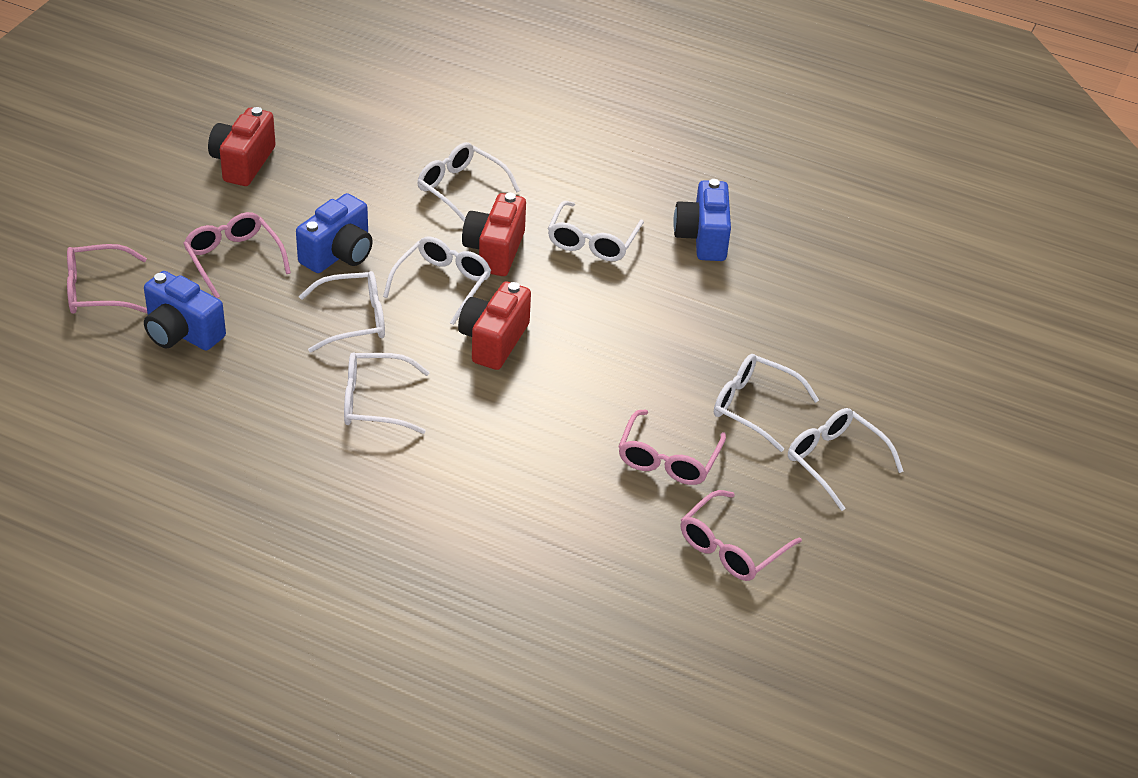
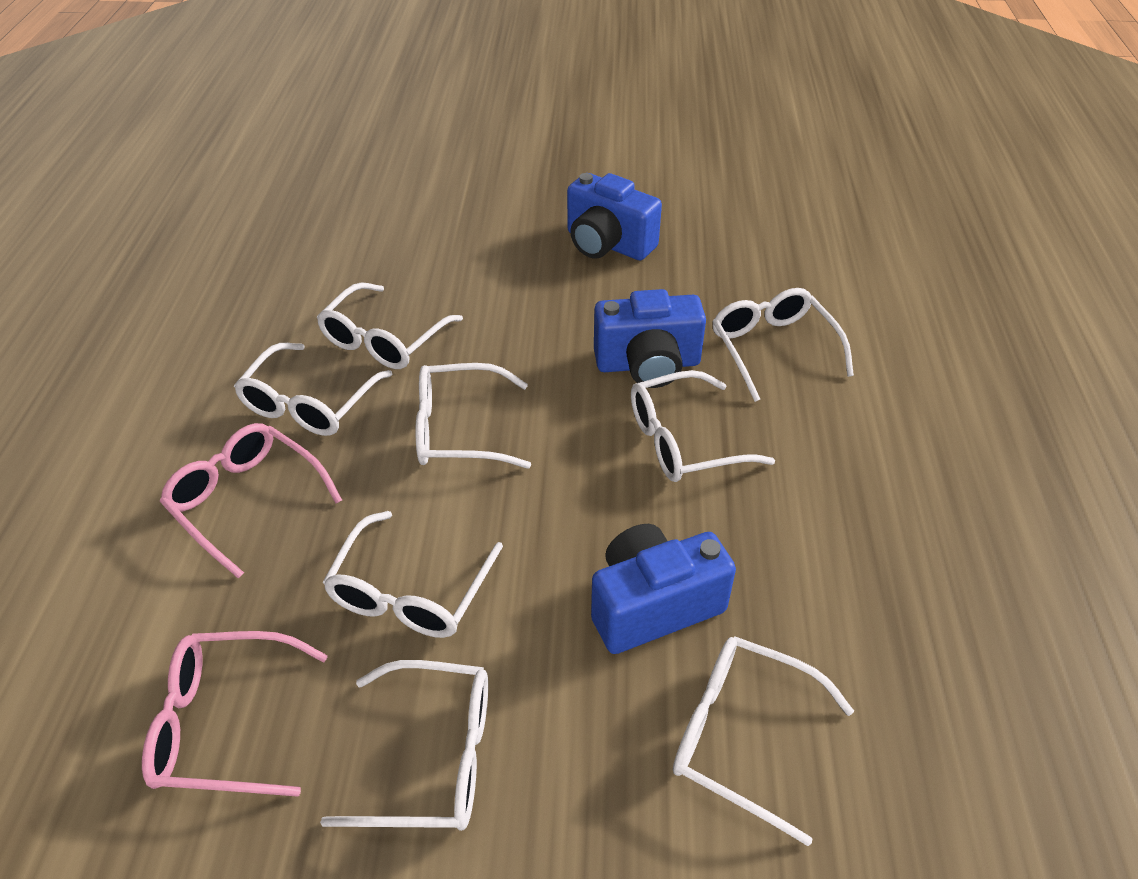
pink glasses: [67,244,147,314] [183,212,291,298] [618,410,726,485] [680,490,802,581] = 4 -> [142,631,328,797] [160,423,342,579] = 2
red camera: [208,107,276,186] [458,282,531,370] [462,193,526,276] = 3 -> none = 0
white glasses: [299,271,385,352] [344,352,430,434] [383,237,491,325] [417,142,520,222] [548,201,644,262] [714,354,819,452] [788,408,904,511] = 7 -> [234,343,392,436] [316,282,463,369] [320,660,488,831] [323,511,503,638] [416,363,531,469] [631,370,775,482] [673,636,854,846] [712,288,854,402] = 8

